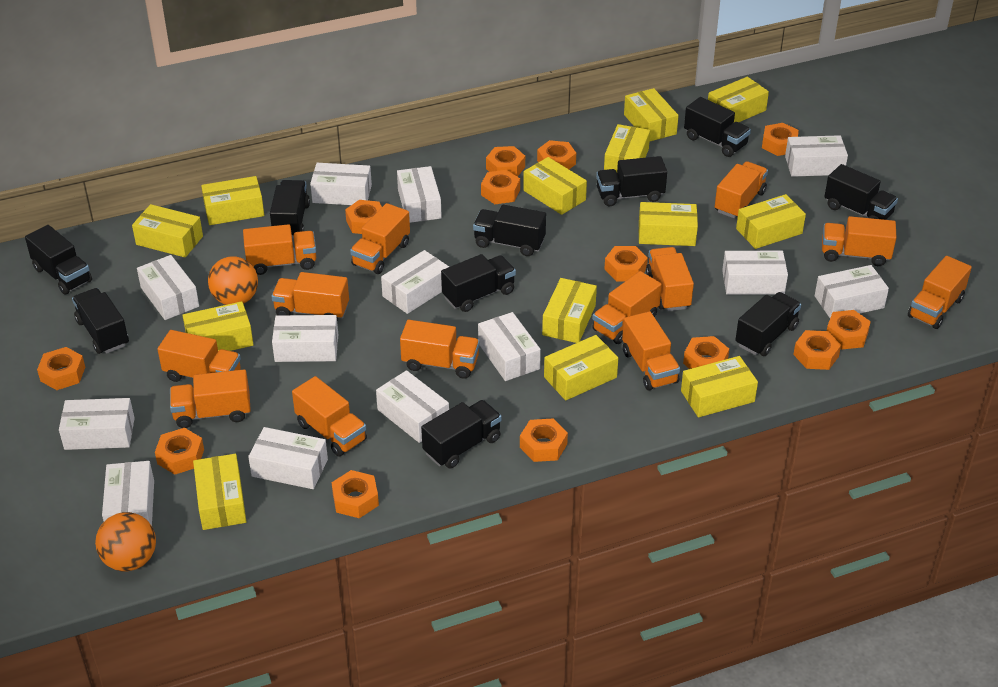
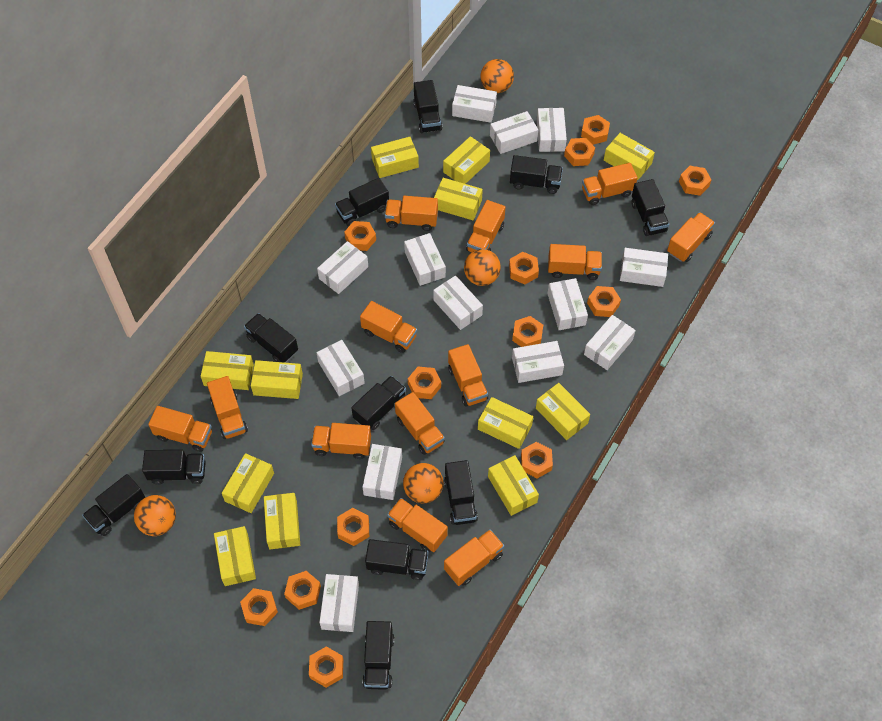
black truck: [25,225,92,295] [72,288,129,354] [270,180,310,239] [421,400,502,468] [441,254,516,312] [473,205,546,256] [596,156,667,206] [684,97,751,157] [735,292,801,356] [824,164,898,220] = 10 -> [82,474,145,536] [142,450,206,485] [244,313,298,363] [335,178,389,227] [351,376,406,430] [362,621,395,690] [365,539,429,580] [413,80,442,133] [444,460,478,525] [510,155,563,194] [631,179,669,236] = 11
orange ball: [95,512,156,571] [208,256,258,305] = 2 -> [134,495,176,536] [403,463,443,503] [464,249,501,286] [481,59,514,93] = 4
yellow box: [132,204,203,258] [182,301,254,351] [193,454,246,530] [201,176,264,225] [523,157,587,215] [542,278,597,343] [544,335,618,400] [604,124,650,172] [624,88,679,142] [639,202,698,246] [681,356,758,417] [708,77,769,122] [736,194,806,249] = 13 -> [201,351,254,390] [214,526,256,586] [222,453,274,513] [251,360,303,399] [264,493,300,549] [371,137,419,178] [434,178,483,220] [443,136,490,184] [478,397,533,449] [488,455,539,516] [536,383,590,440] [604,133,655,180] = 12

